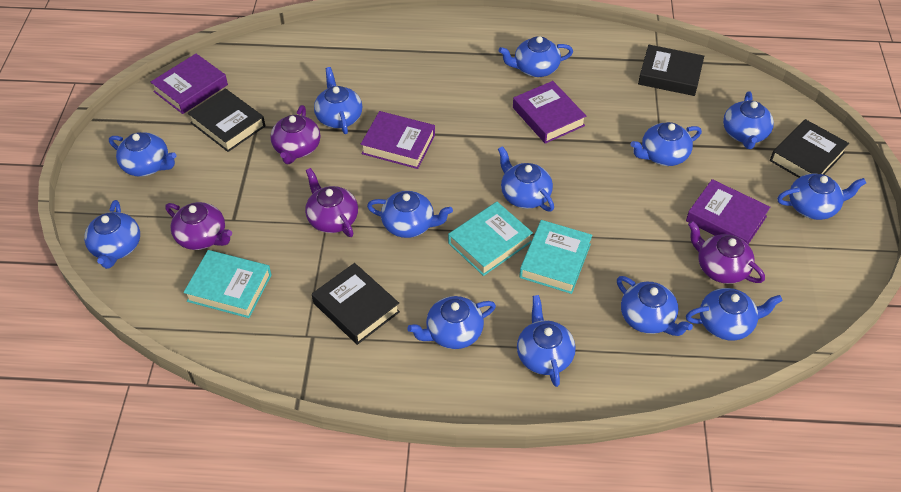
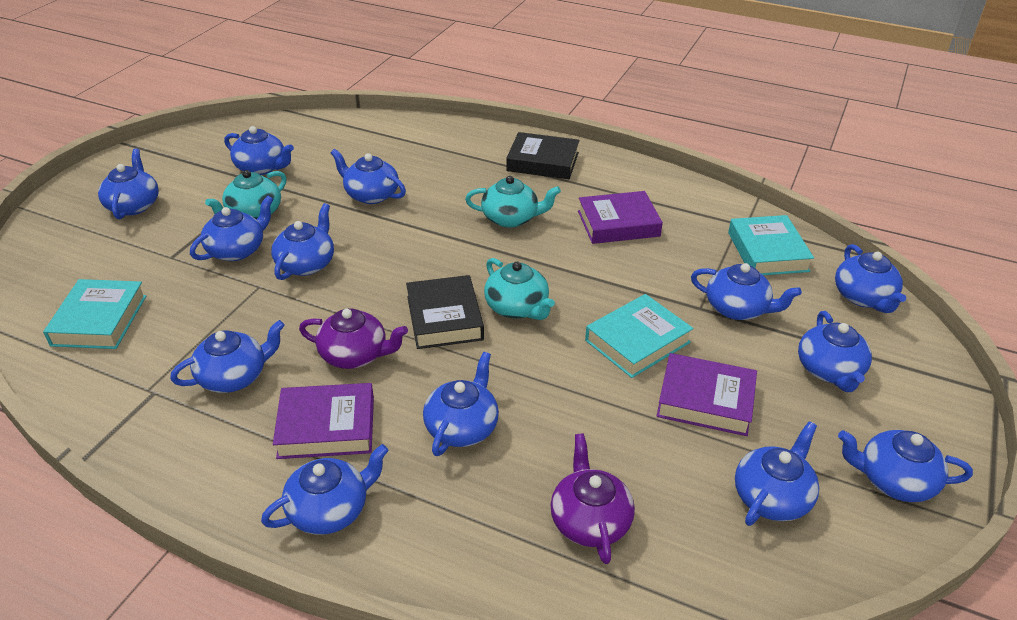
black book: [188,88,265,152] [312,263,400,345] [638,45,704,96] [770,119,849,178] = 4 -> [406,275,484,349] [506,132,580,179] = 2
purple book: [151,54,228,114] [361,111,435,169] [513,81,586,144] [686,179,770,244] = 4 -> [273,383,374,459] [578,191,663,244] [657,353,757,436] = 3
purple teapot: [165,202,232,250] [270,105,320,164] [305,168,358,237] [688,221,765,284] = 4 -> [299,308,408,369] [550,433,635,564] = 2
turquoise teapot: none = 0 -> [205,170,287,219] [465,176,561,228] [484,258,555,320] = 3

